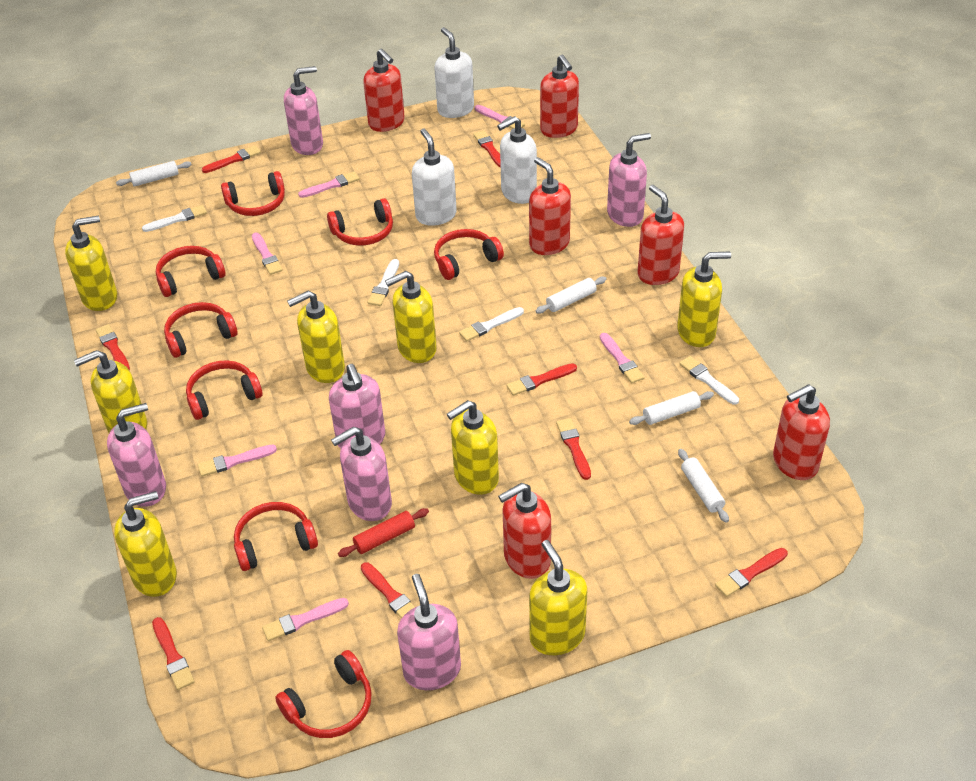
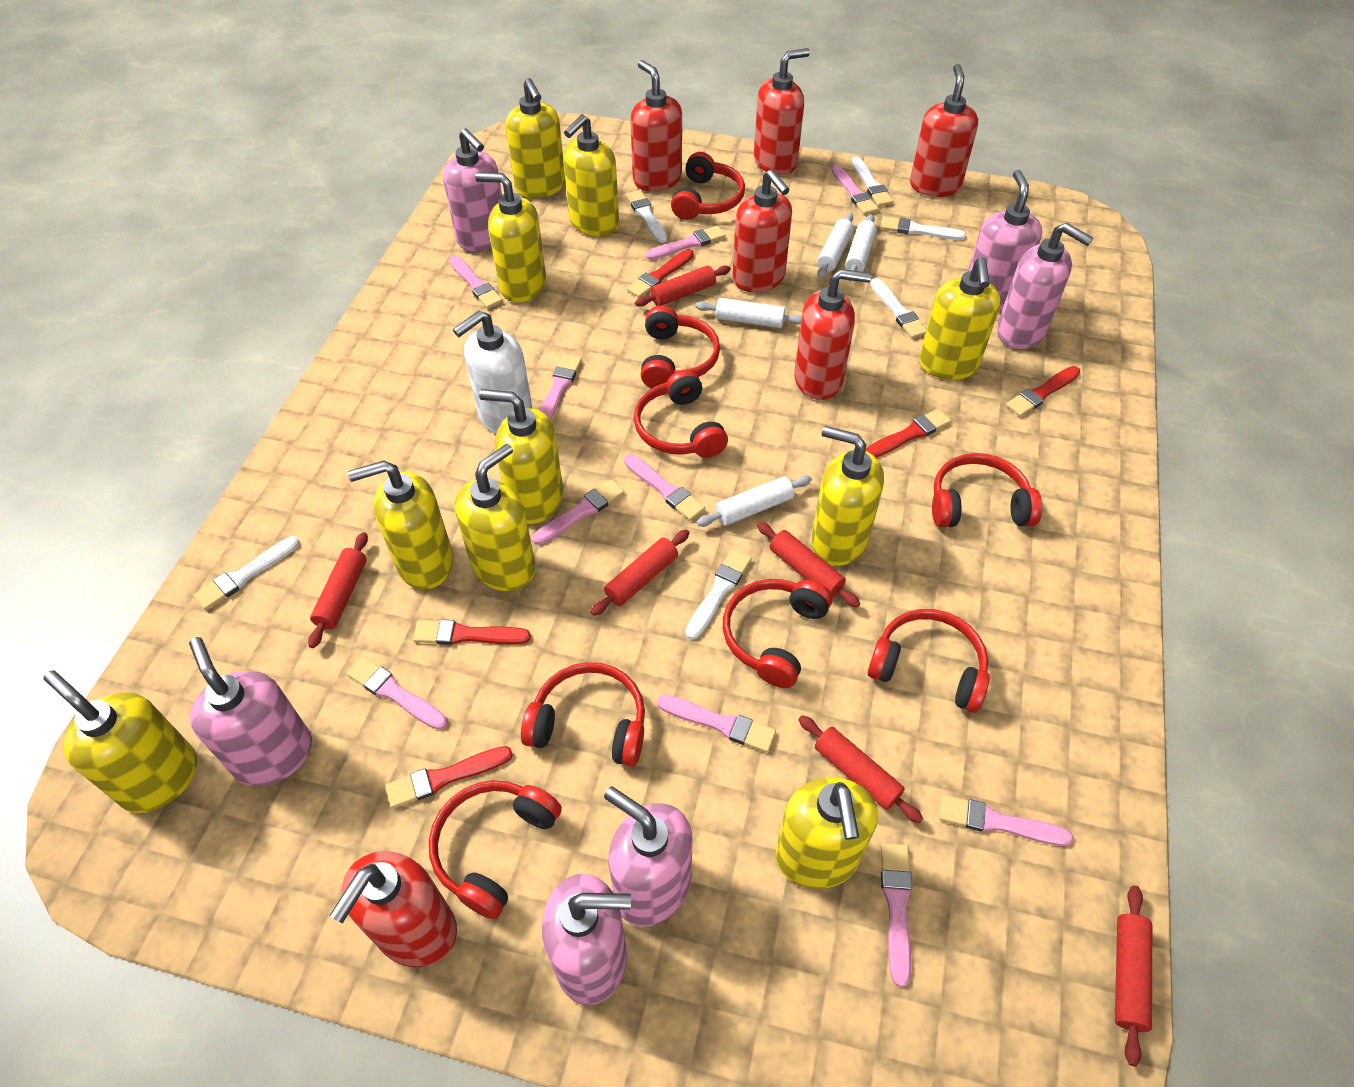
pink brush: [198,444,277,477] [252,232,283,275] [262,598,349,641] [298,171,360,198] [475,105,525,129] [600,333,644,383] = 6 -> [347,656,447,730] [449,256,503,309] [532,479,625,545] [539,355,582,420] [624,454,705,521] [645,226,726,260] [657,694,776,752] [832,165,879,215] [881,843,912,987] [939,795,1073,846] = 10
red brush: [96,324,130,370] [152,617,195,690] [202,145,261,173] [361,562,415,618] [473,130,501,167] [506,363,577,396] [556,418,591,480] [715,548,788,597] = 8 -> [385,746,513,809] [413,620,531,645] [627,249,694,298] [865,408,951,458] [1006,366,1080,417] = 5
red rolling pin: [338,508,429,557] = 1 -> [308,532,368,648] [591,529,689,616] [635,266,731,307] [757,522,860,608] [798,715,923,823] [1115,885,1152,1066] = 6
white brush: [142,205,207,232] [368,259,399,306] [459,307,524,341] [679,356,739,405] = 4 -> [194,536,300,610] [625,190,668,243] [685,549,752,640] [851,157,893,206] [871,278,926,339] [880,216,966,240] = 6
white soap dispenser: [412,129,457,226] [434,27,474,118] [497,116,537,204] = 3 -> [453,310,533,434] = 1
yellow soap dispenser: [65,215,117,311] [74,350,147,433] [114,491,177,597] [287,291,345,383] [385,271,437,363] [447,400,499,495] [529,540,587,655] [677,252,731,347] = 8 -> [44,670,197,813] [348,460,453,590] [455,444,536,591] [475,172,546,302] [479,389,563,524] [505,78,565,198] [563,114,619,236] [775,777,878,889] [811,426,884,566] [919,257,1001,380] = 10

